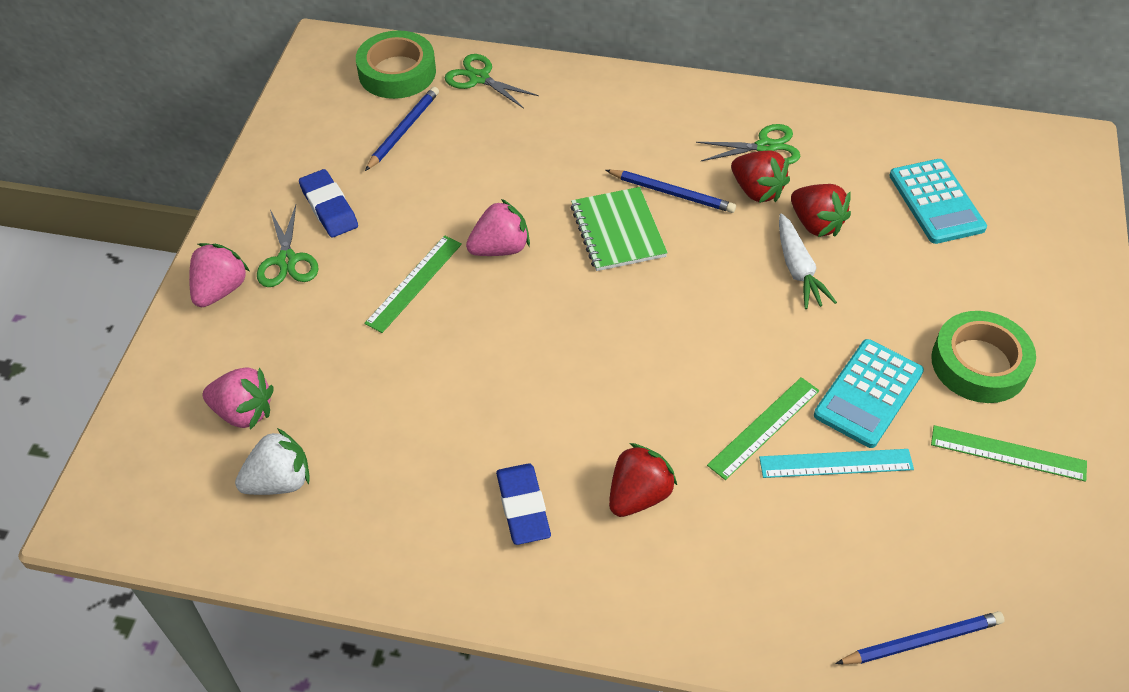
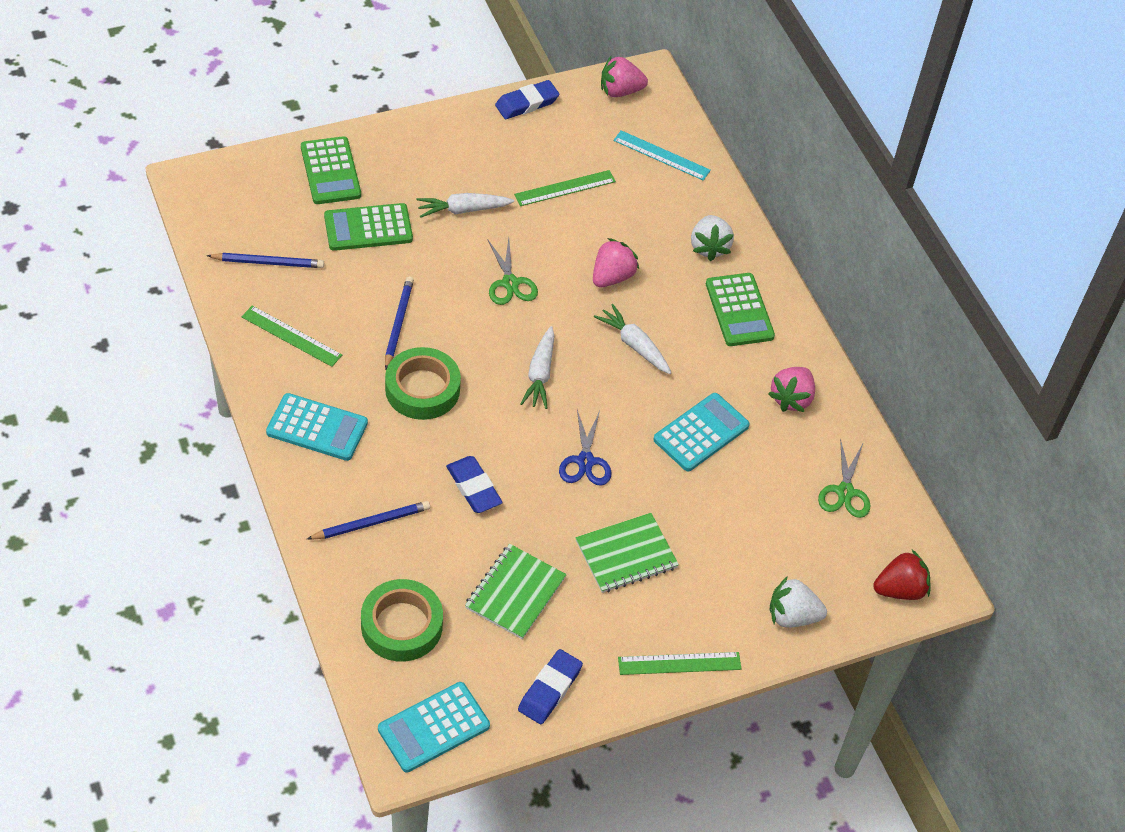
blue eraser: [299,169,358,238] [496,463,551,545] = 2 -> [446,456,503,513] [495,80,559,119] [518,649,583,724] = 3
blue scissors: none = 0 -> [559,410,611,485] = 1
green calculator: none = 0 -> [301,136,361,204] [324,203,413,251] [706,273,775,346] = 3
green notebook: [571,187,668,271] = 1 -> [465,544,567,639] [575,513,679,593] = 2
green scissors: [257,205,318,287] [445,54,539,109] [696,124,800,164] = 3 -> [487,238,538,305] [818,438,871,518] = 2
red strawberry: [609,443,677,517] [731,150,790,203] [791,184,851,237] = 3 -> [873,550,930,600] = 1
turquoise calculator: [814,339,924,448] [889,159,987,244] = 2 -> [266,393,368,461] [378,682,490,772] [653,393,750,471] = 3
white carrot: [779,213,837,309] = 1 -> [417,193,514,218] [520,326,555,409] [594,304,671,374] = 3
white strawberry: [235,428,310,495] = 1 -> [691,215,734,261] [769,576,827,627] = 2

